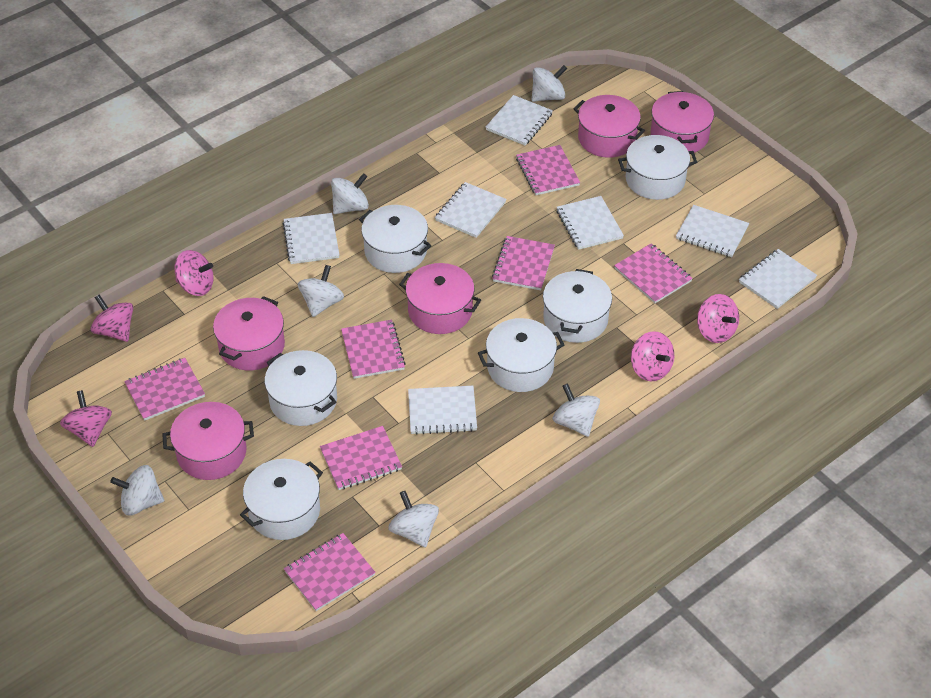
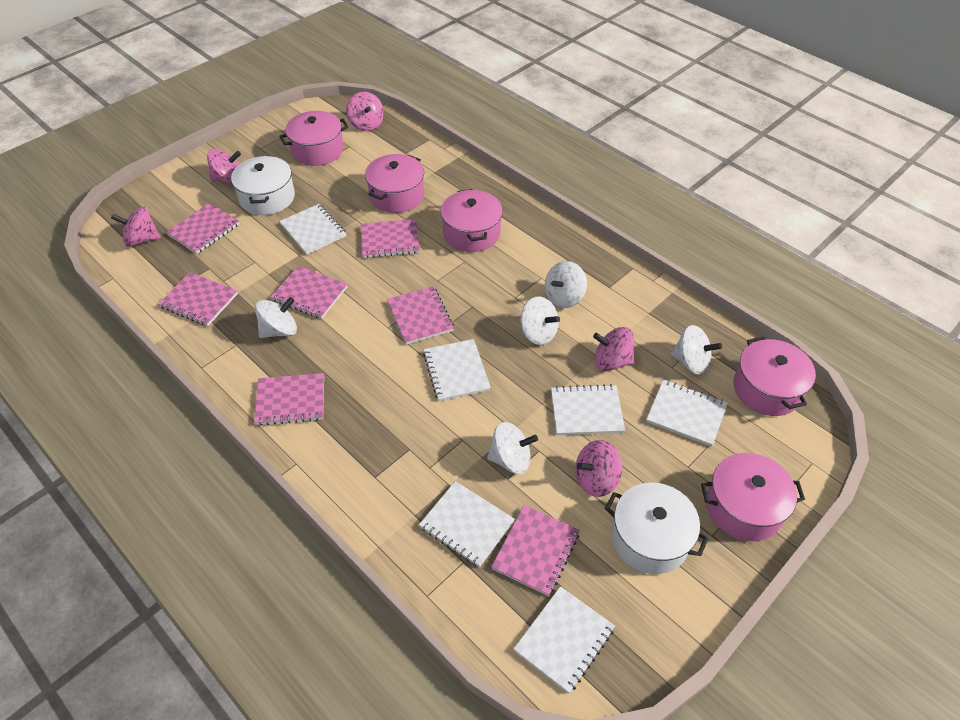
white notebook: [283,213,339,264] [408,386,477,435] [435,182,506,238] [486,95,553,145] [557,196,624,250] [676,205,749,257] [739,249,817,309] = 7 -> [279,204,346,255] [419,481,515,567] [423,339,491,401] [513,586,615,694] [551,384,625,435] [646,380,728,447] = 6
white pot: [240,459,323,540] [265,350,337,426] [359,205,432,273] [478,318,564,392] [543,269,612,343] [618,135,697,200] = 6 -> [231,156,295,215] [605,483,709,574] = 2
white spinning top: [110,465,164,516] [298,265,344,317] [331,173,369,214] [388,491,439,548] [532,65,567,102] [553,383,600,437] = 6 -> [255,297,297,338] [487,422,538,474] [521,296,560,345] [545,261,587,308] [671,325,722,375] = 5

